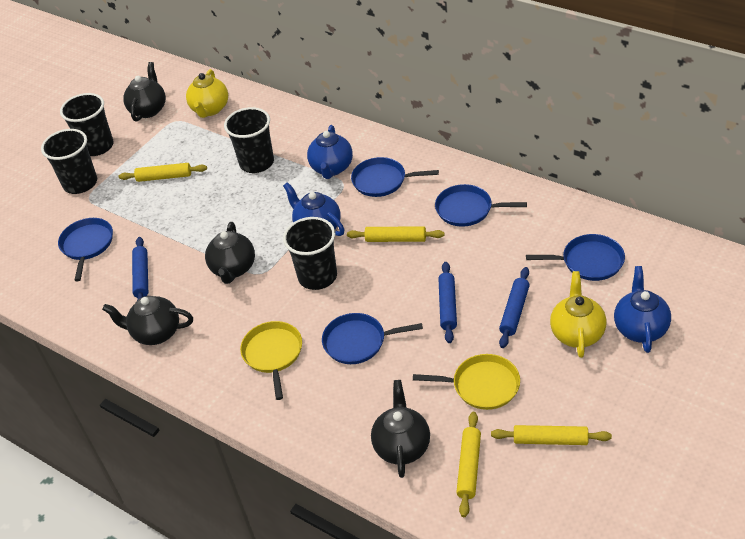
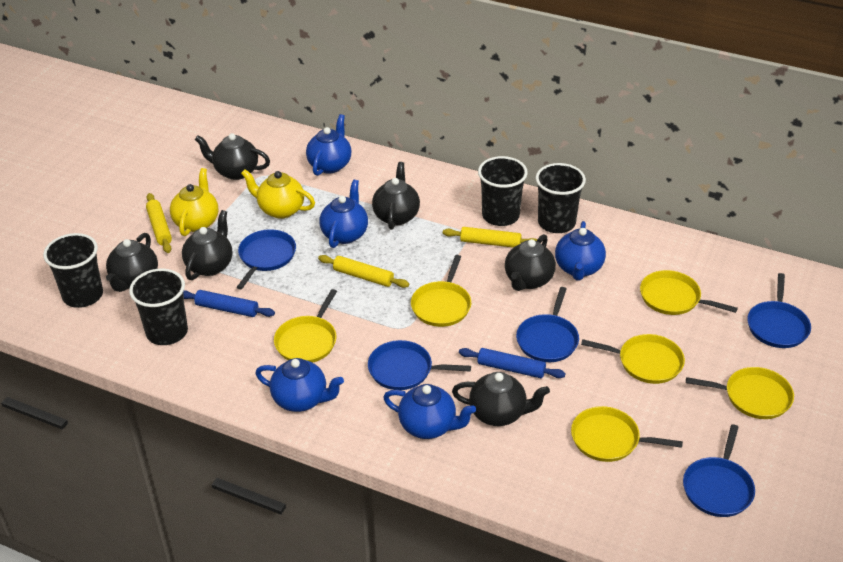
black teapot: [102,296,193,345] [123,62,166,122] [205,222,255,284] [371,380,430,478] = 4 -> [106,233,158,292] [182,210,233,280] [195,133,270,180] [372,162,420,230] [452,372,550,426] [505,234,556,291] = 6
blue rolling pin: [132,237,148,301] [438,262,457,343] [499,267,530,348] = 3 -> [184,290,275,317] [459,348,565,378] = 2
blue teapot: [283,182,345,236] [307,125,353,179] [614,266,671,353] = 3 -> [255,358,344,412] [306,114,352,176] [320,180,368,248] [383,384,476,439] [555,221,606,281] = 5
yellow pan: [240,321,302,400] [413,354,520,410] = 2 -> [274,289,337,363] [411,255,471,327] [571,406,683,462] [581,334,685,384] [640,270,738,315] [686,367,794,419] = 6
yellow rolling pin: [119,163,207,182] [347,227,444,242] [456,412,481,517] [491,425,612,445] = 4 -> [146,193,172,253] [318,255,409,288] [443,227,537,248] = 3

